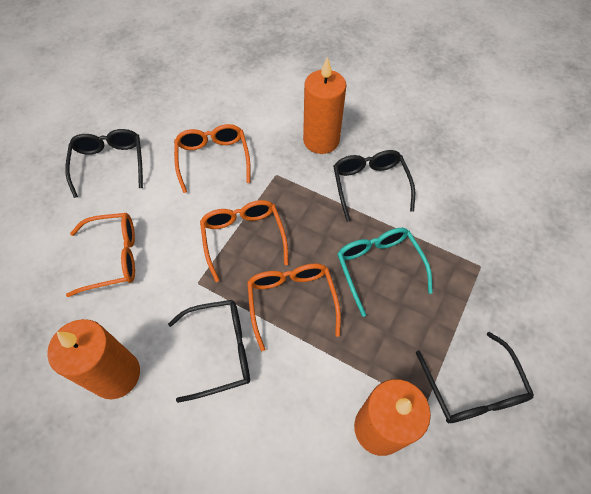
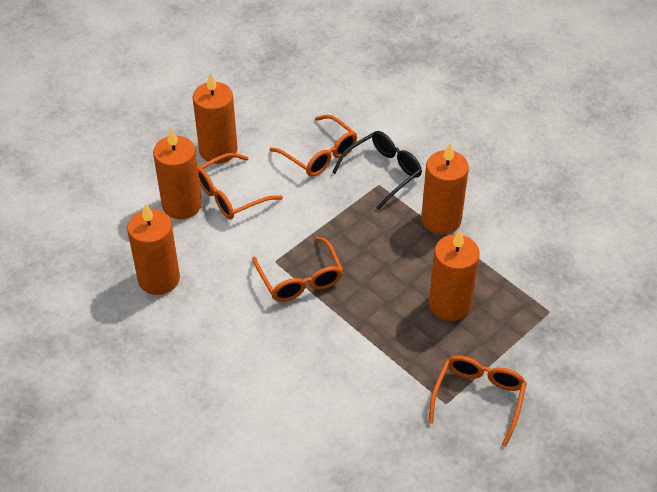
black glasses: [65,129,143,198] [168,300,250,403] [333,150,415,222] [416,332,534,423] = 4 -> [332,131,422,210] = 1
orange candle: [47,319,140,399] [303,56,346,154] [354,379,431,456] = 3 -> [127,203,180,295] [153,128,202,219] [193,73,238,164] [421,143,469,234] [429,230,480,321] = 5
turquoise glasses: [337,228,433,317] = 1 -> none = 0

